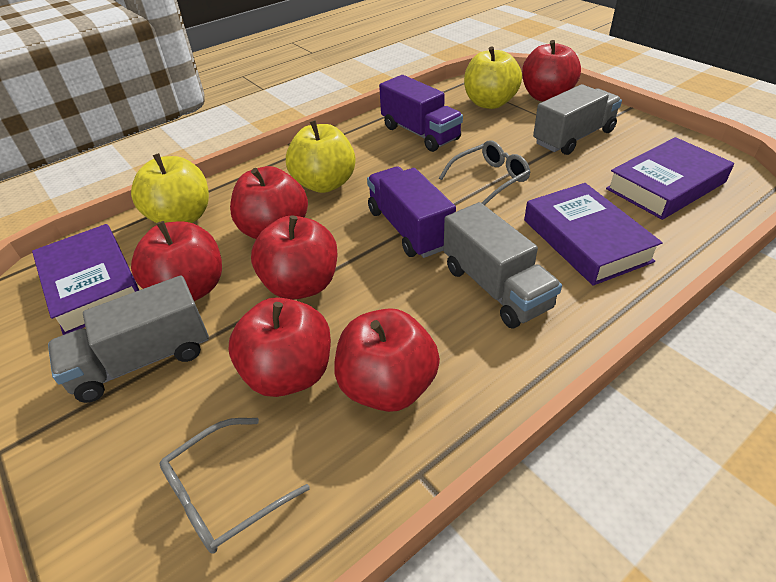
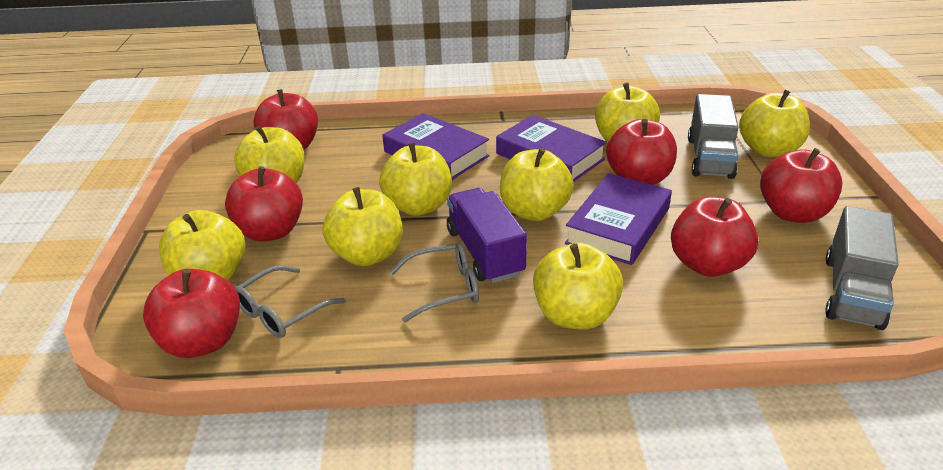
grey truck: [48,275,209,403] [444,202,562,329] [533,84,622,155] = 3 -> [688,94,739,179] [825,206,899,330] = 2
purple truck: [367,166,456,258] [379,75,463,152] = 2 -> [447,188,527,283] = 1
yellow apple: [131,153,209,223] [286,120,356,193] [464,46,522,109] = 3 -> [159,210,245,281] [234,125,305,183] [323,187,403,266] [379,142,452,216] [500,148,574,221] [533,243,623,329] [595,82,660,142] [739,90,810,157] = 8

